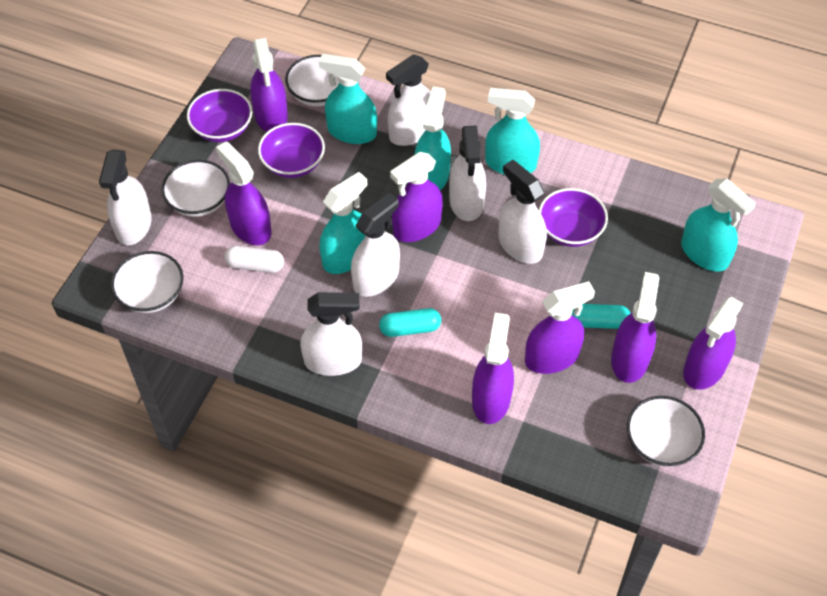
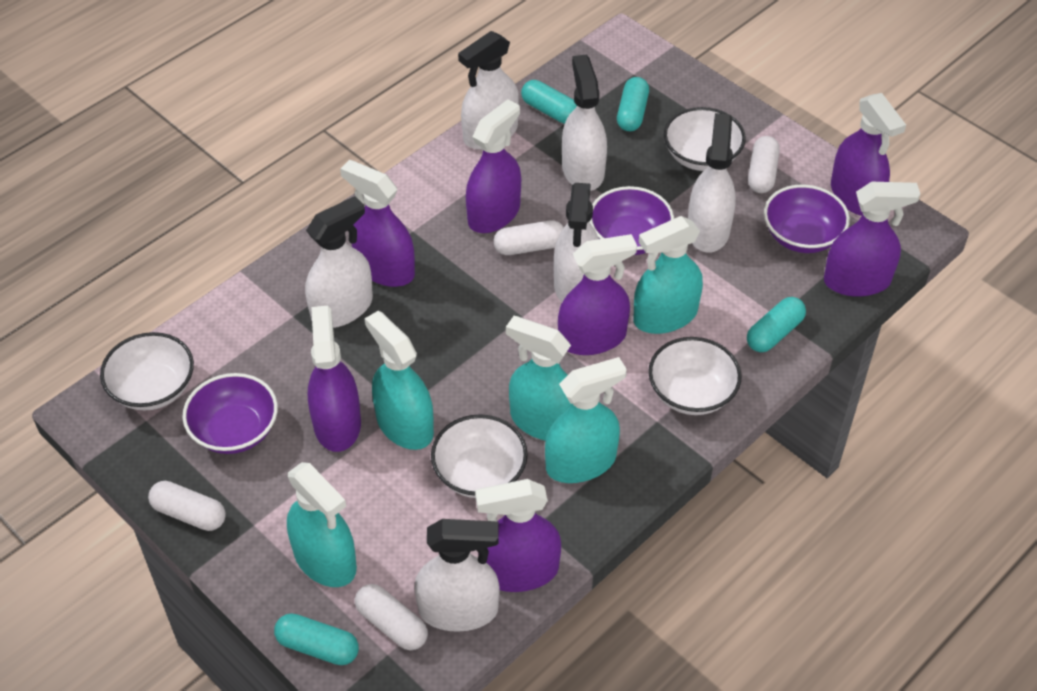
turquoise capsule: [379,308,441,337] [572,304,630,329] = 2 -> [274,613,359,665] [521,80,577,124] [617,77,649,131] [747,297,806,352] = 4
white capsule: [224,245,284,273] = 1 -> [148,481,226,531] [355,584,428,650] [494,220,564,255] [748,136,780,193] = 4

